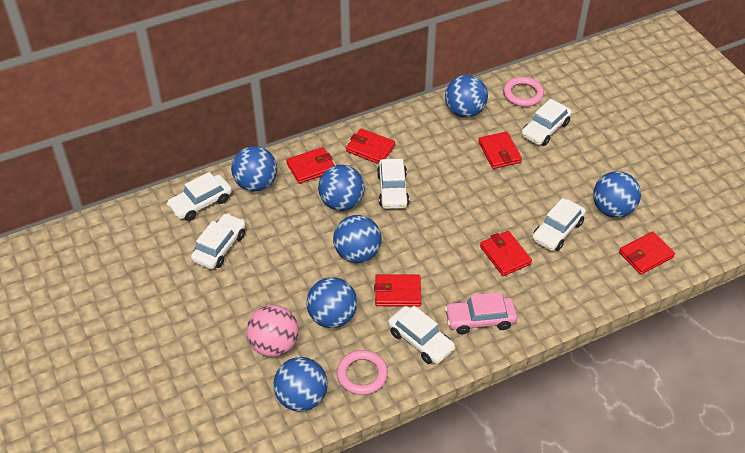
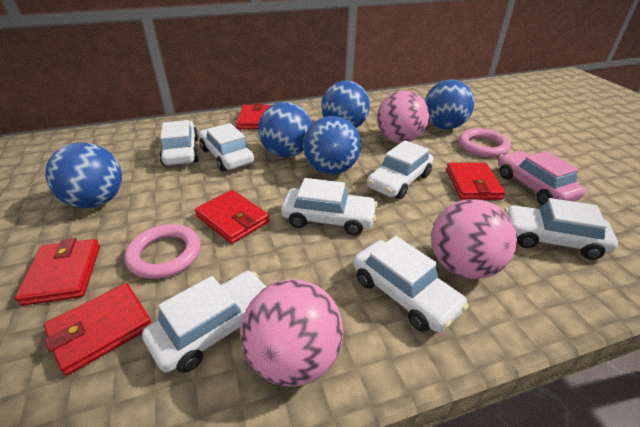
blue ball: [231,146,277,192] [273,357,328,412] [307,277,357,328] [318,165,365,211] [333,215,381,263] [445,75,488,118] [593,171,641,218] = 7 -> [45,142,122,208] [258,102,312,157] [303,116,361,175] [321,81,370,128] [425,80,474,129] = 5
pink ball: [247,305,299,357] = 1 -> [240,279,343,387] [377,91,429,143] [431,199,517,279] = 3
red wallet: [286,147,335,184] [346,128,395,164] [374,274,421,307] [478,131,522,169] [480,231,532,276] [619,231,675,275] = 6 -> [15,238,100,306] [43,283,152,376] [195,190,269,244] [236,103,271,129] [446,163,506,200] = 5
white car: [167,172,232,221] [191,213,246,269] [377,159,409,209] [388,306,455,364] [521,99,572,146] [532,198,586,251] = 6 -> [142,271,266,373] [159,120,199,166] [199,123,254,171] [281,178,378,235] [353,236,469,332] [367,140,433,199] [505,198,618,260] = 7

